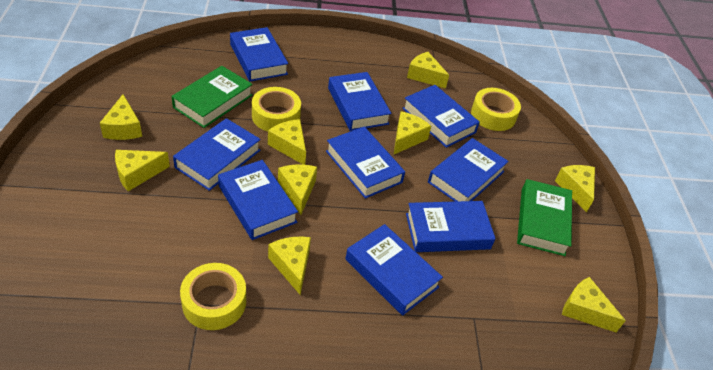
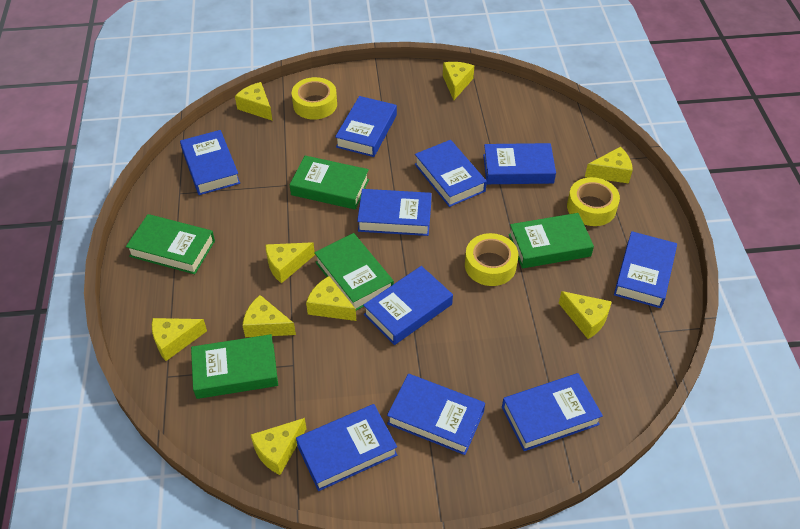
blue book: [173,118,261,191] [218,160,298,240] [230,27,288,81] [326,127,405,199] [328,72,392,131] [346,224,443,316] [402,85,480,148] [406,201,496,252] [428,138,509,202] = 9 -> [180,130,240,195] [296,404,397,491] [335,96,397,157] [357,189,432,236] [363,266,453,345] [387,374,485,455] [415,140,487,207] [483,143,556,184] [502,373,603,451] [614,231,677,308] = 10
green book: [172,66,253,128] [517,179,572,256] = 2 -> [126,214,215,274] [191,334,278,399] [290,156,369,210] [314,233,394,311] [509,213,594,268] = 5

